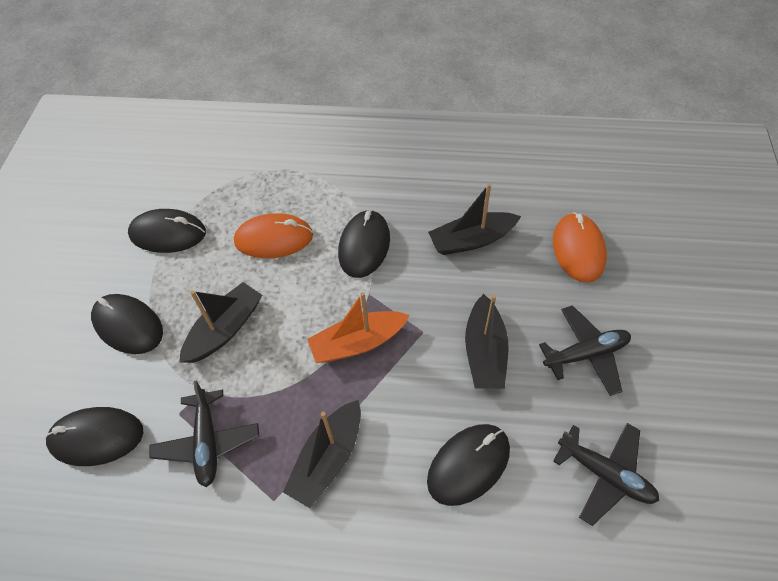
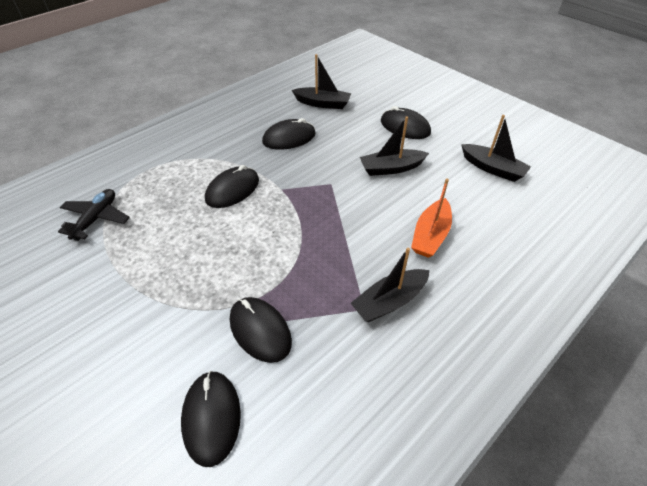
black plane: [150,380,259,487] [539,305,631,396] [553,423,659,526] = 3 -> [58,189,130,241] = 1
orange mouse: [234,213,313,258] [553,212,607,283] = 2 -> none = 0

